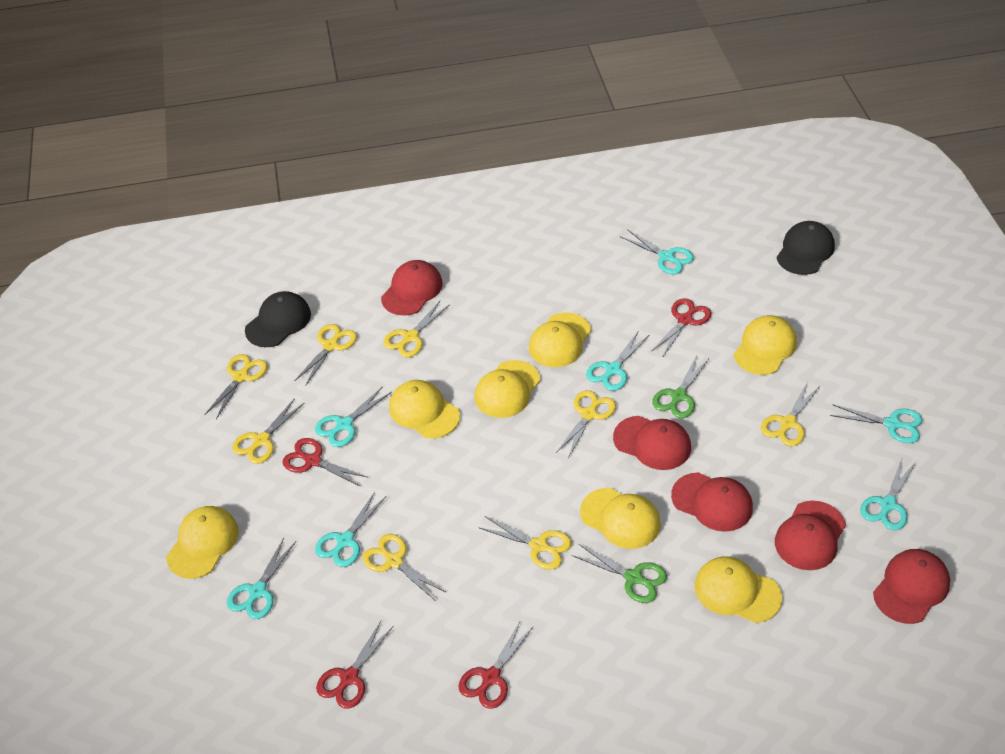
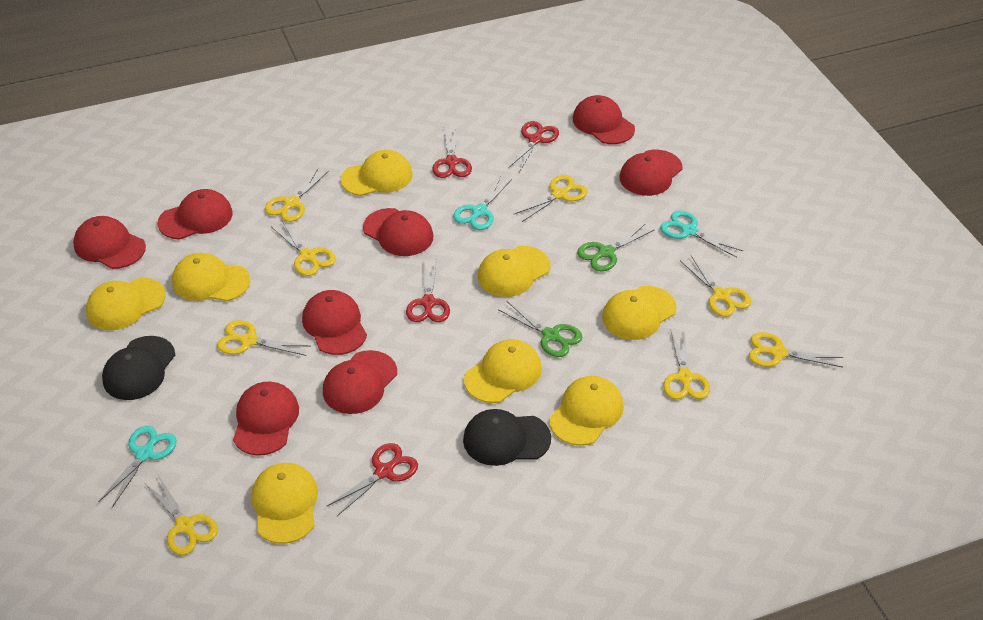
red cap: [381,260,443,315] [613,416,691,470] [671,472,753,532] [775,501,846,570] [873,549,950,624] = 5 -> [73,216,146,269] [157,189,233,240] [233,382,299,456] [302,290,367,355] [323,350,397,414] [363,208,433,256] [573,95,635,144] [619,150,683,196] = 8
turquoise scissors: [227,538,296,619] [315,386,392,447] [315,492,386,567] [586,332,649,391] [620,229,694,274] [830,404,923,443] [860,459,916,530] = 7 -> [98,426,177,508] [453,176,512,230] [660,211,743,258] = 3
yellow cap: [166,506,239,579] [389,380,460,439] [474,360,540,418] [529,313,591,367] [580,488,661,549] [695,556,782,623] [734,315,797,375] = 7 -> [86,278,166,330] [172,253,250,301] [252,463,318,544] [341,150,413,196] [464,339,542,403] [478,246,550,297] [549,376,624,446] [602,286,677,340] = 8

